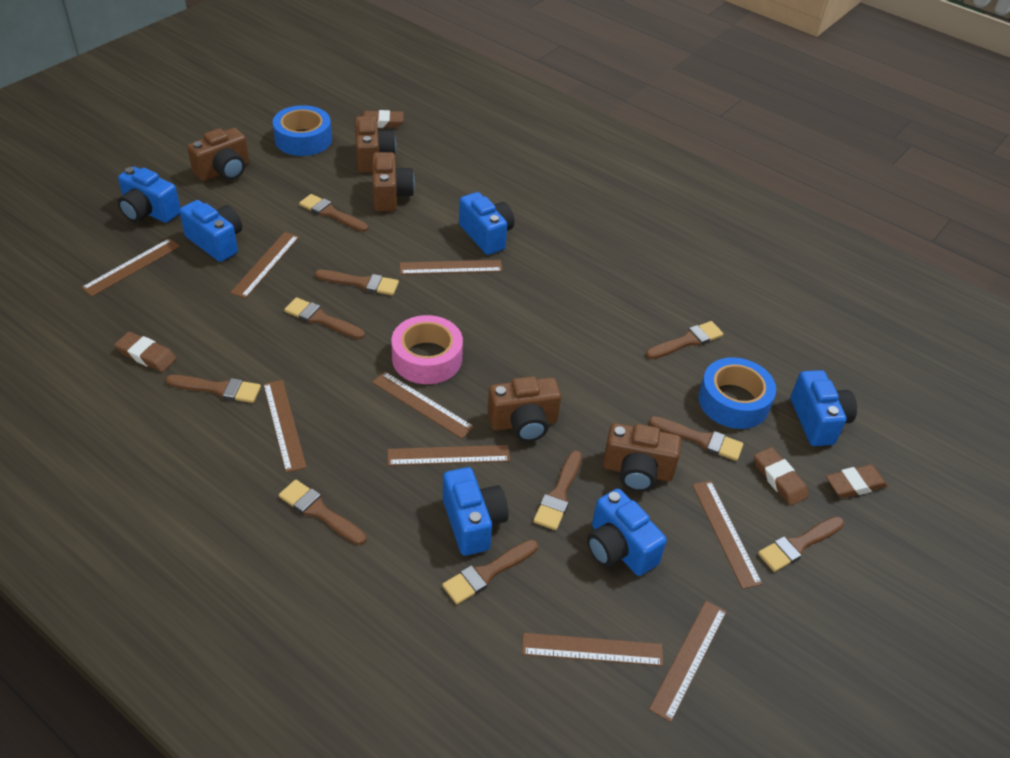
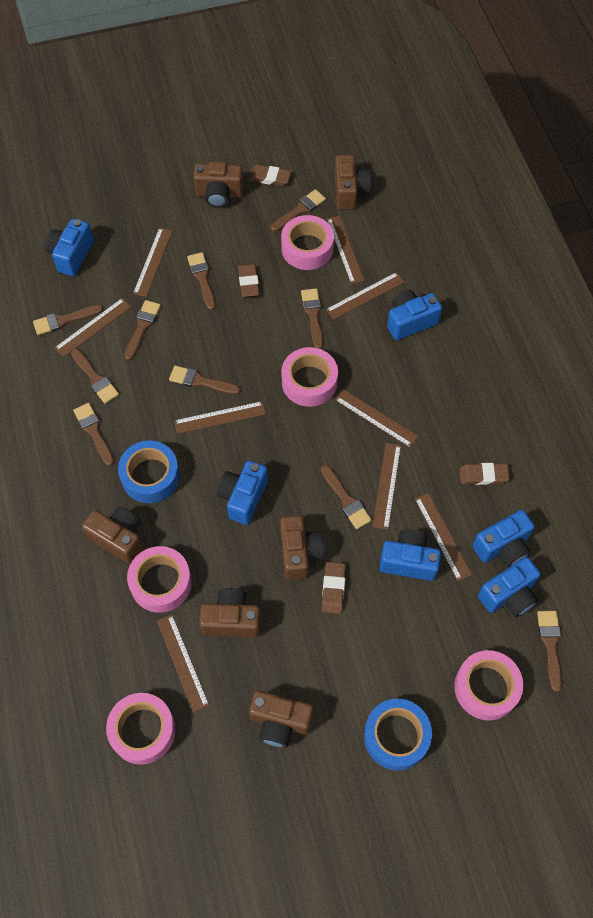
brown camera: [187,128,249,181] [355,116,396,173] [372,152,415,212] [487,376,561,442] [603,423,681,492] = 5 -> [82,507,143,564] [193,162,243,208] [199,588,261,637] [249,690,313,748] [280,515,325,580] [335,155,371,209] = 6
pink tape: [391,315,463,384] = 1 -> [106,693,176,765] [127,546,192,613] [281,215,334,270] [281,347,338,407] [454,650,523,720] = 5

